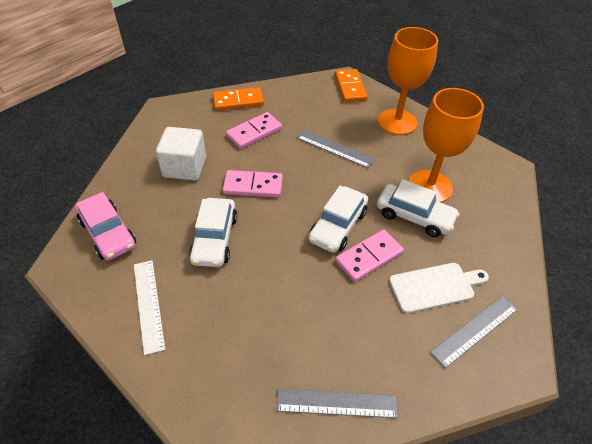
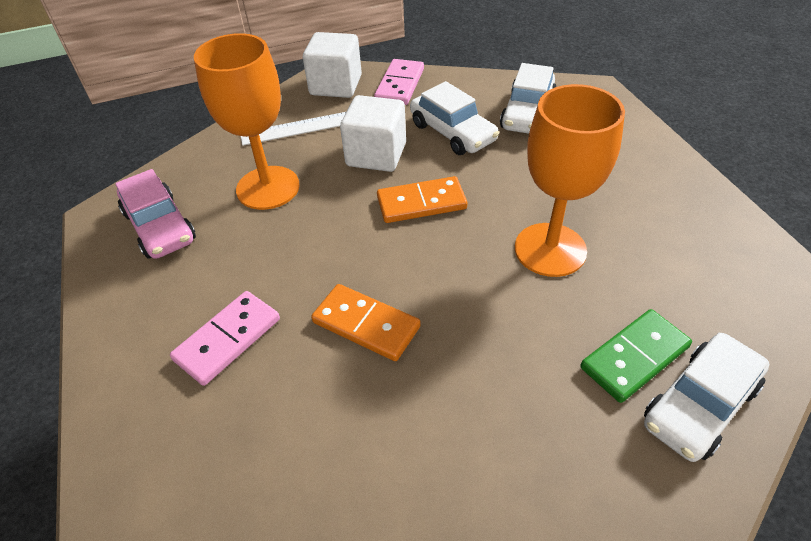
green domino: none = 0 -> [581,309,692,403] = 1
grey ruler: [276,389,398,418] [297,130,375,168] [430,296,518,368] = 3 -> none = 0
pink domino: [223,170,283,197] [226,112,282,149] [335,229,404,282] = 3 -> [170,291,280,386] [374,59,424,105] = 2
white cube: [156,127,206,181] = 1 -> [303,32,362,98] [340,95,406,172] = 2
white cutting board: [389,263,489,313] = 1 -> none = 0

